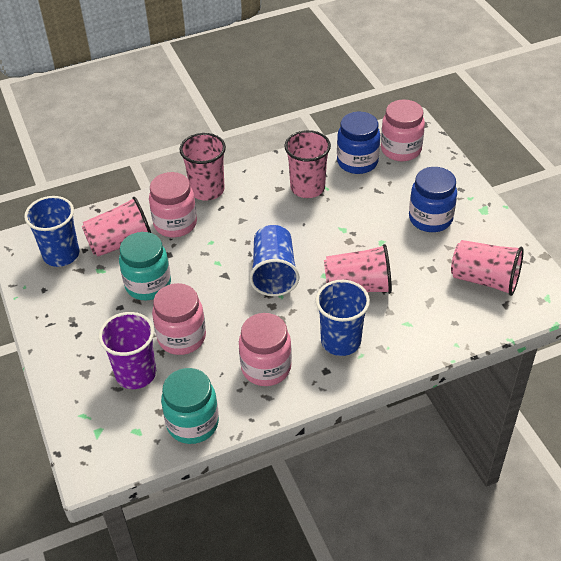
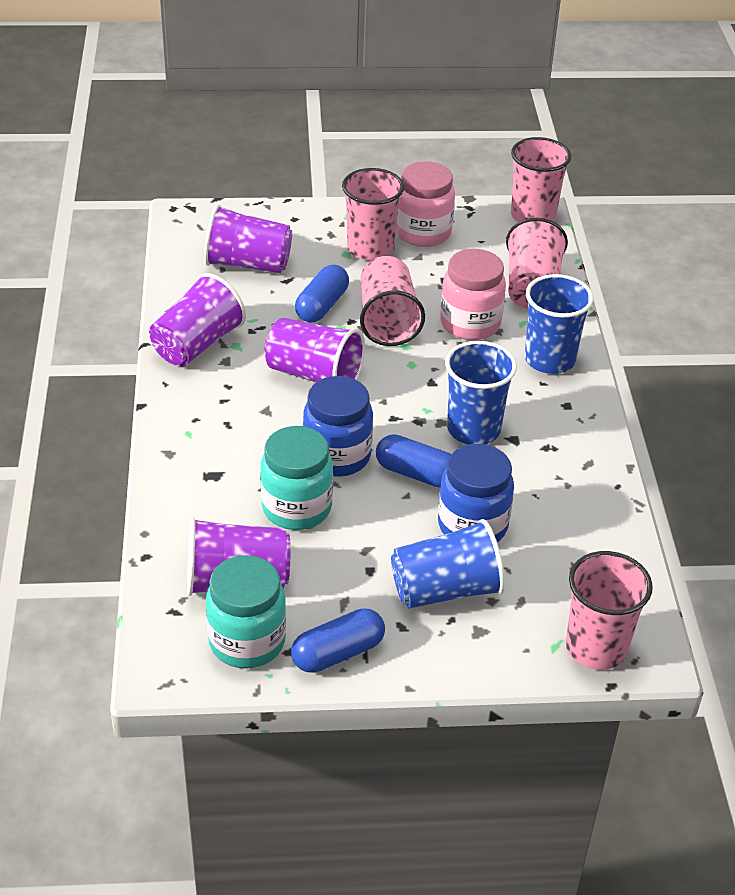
blue capsule: none = 0 -> [291,608,385,673] [295,265,349,323] [376,434,451,488] = 3
pink jar: [149,172,197,237] [152,283,206,355] [239,313,292,386] [381,99,425,161] = 4 -> [396,161,455,247] [440,249,506,340] = 2
purple cup: [99,312,156,389] = 1 -> [149,273,246,367] [187,517,291,596] [204,204,292,273] [264,318,365,382] = 4

